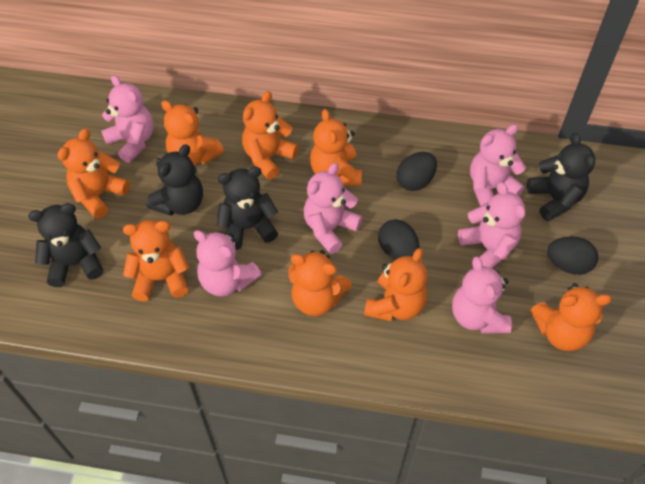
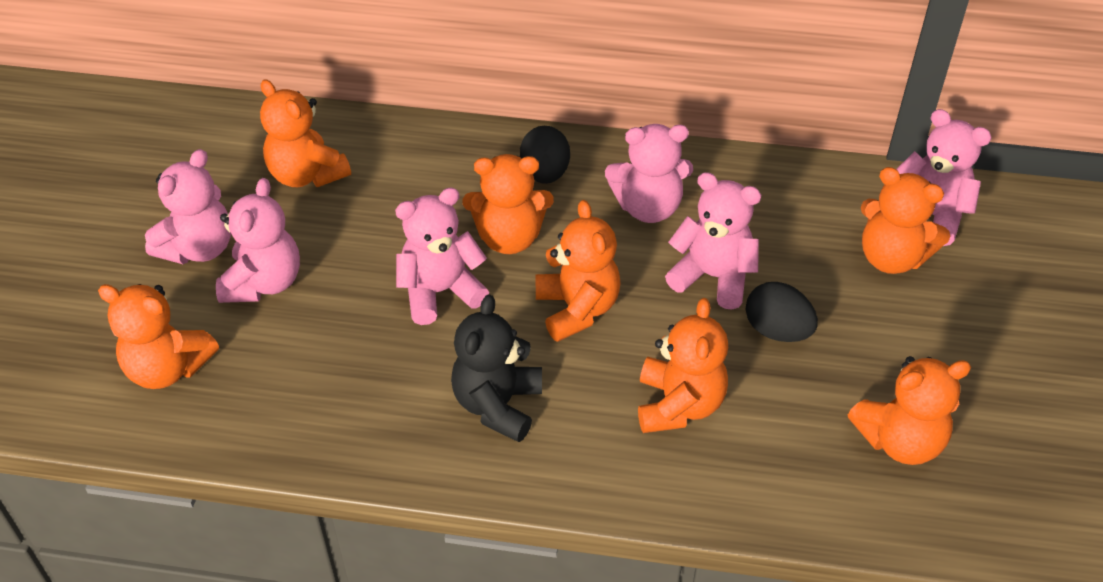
black egg: [378,219,419,259] [396,152,437,191] [547,237,598,275] = 3 -> [520,126,570,184] [746,282,818,342] = 2
black teddy bear: [28,203,103,287] [147,144,203,216] [217,166,278,250] [527,133,595,221] = 4 -> [451,294,542,442] = 1
orange teddy bear: [57,128,130,219] [123,220,189,301] [161,100,224,165] [242,91,298,180] [288,250,352,316] [310,109,362,186] [364,248,427,321] [530,283,612,351] = 8 -> [98,284,219,389] [260,79,351,187] [463,154,554,254] [536,200,621,342] [638,298,728,433] [848,356,971,465] [861,167,950,274] = 7

